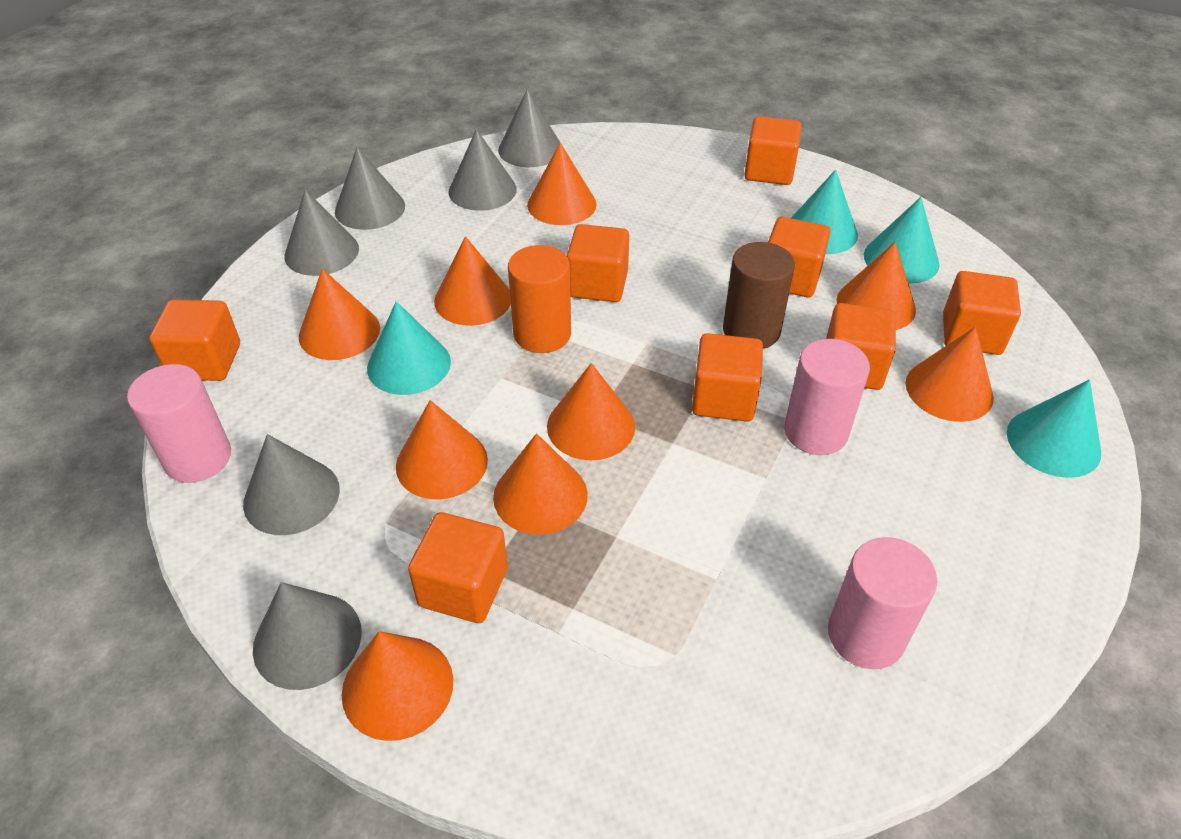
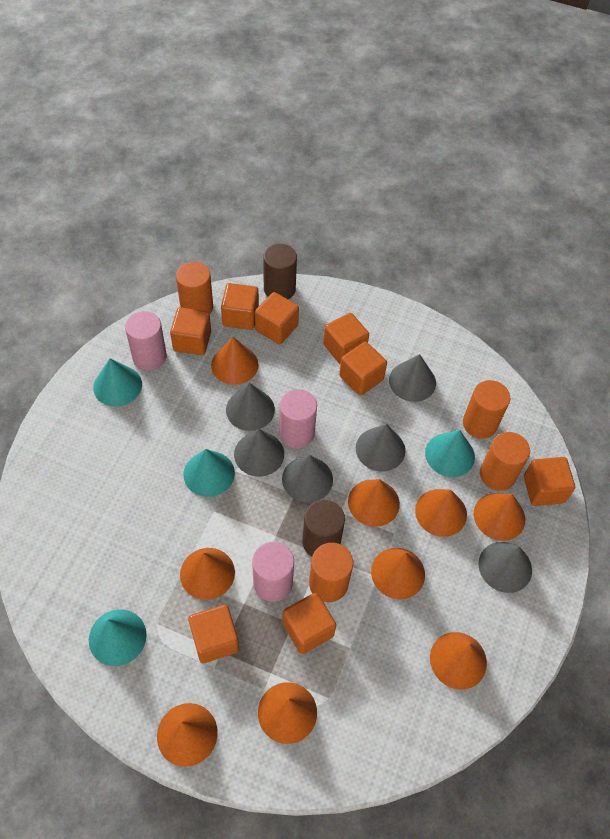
brown cylinder: [723,242,795,349] = 1 -> [263,244,297,299] [302,500,345,556] = 2
orange cylinder: [508,245,571,353] = 1 -> [176,262,213,314] [309,543,353,602] [463,380,510,439] [480,432,530,491] = 4

